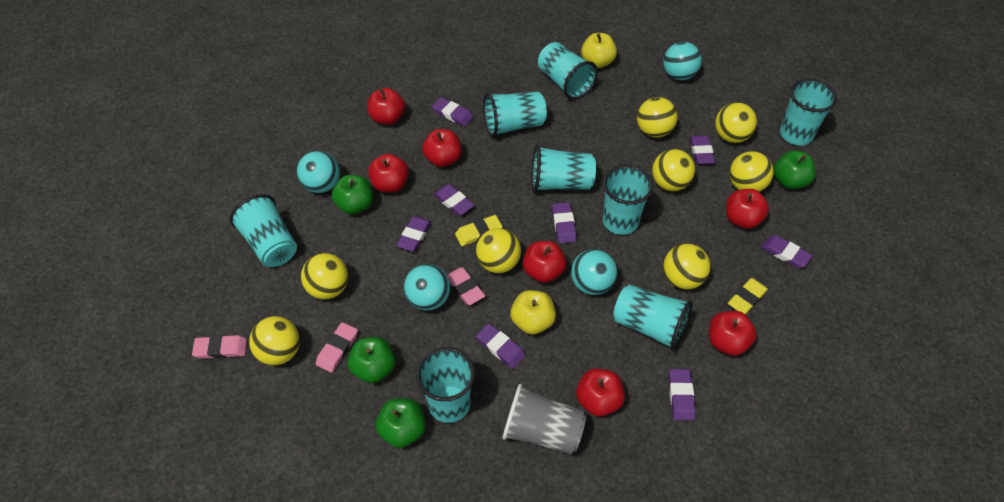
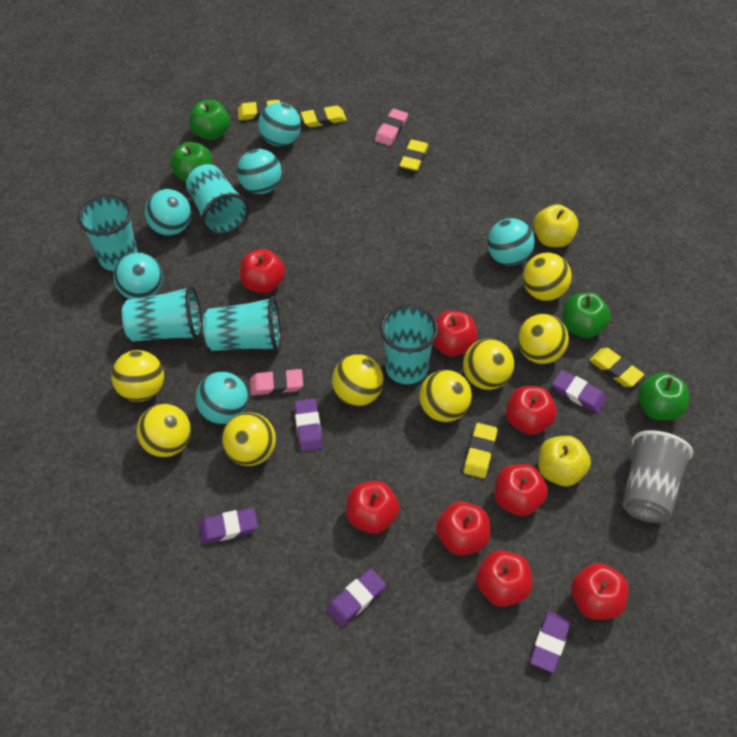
pink eraser: [192,335,247,359] [316,322,358,373] [447,267,485,305] = 3 -> [250,369,303,396] [375,109,408,146] = 2
purple eraser: [397,216,432,251] [432,97,474,126] [434,184,474,216] [476,324,525,369] [552,202,577,244] [669,369,696,421] [690,135,715,164] [761,235,813,268] = 8 -> [198,508,258,544] [294,398,323,452] [326,569,386,626] [530,611,571,673] [552,370,607,413] = 5
red apple: [368,88,405,125] [368,154,409,193] [422,129,461,167] [523,241,566,283] [576,368,625,416] [709,311,757,356] [726,189,769,229] = 7 -> [240,249,285,293] [346,481,400,534] [433,310,477,357] [436,502,490,555] [476,550,532,607] [494,464,548,516] [506,386,557,435] [571,563,629,620] = 8
turquoise ball: [297,151,340,193] [403,264,450,310] [571,249,617,295] [663,42,702,80] = 4 -> [113,252,163,299] [145,189,191,235] [195,372,248,424] [237,149,282,194] [258,102,301,146] [487,218,535,266] = 6
turquoise cup: [230,194,297,267] [416,347,475,423] [483,92,547,137] [532,145,596,192] [538,42,598,100] [603,165,654,235] [613,284,693,351] [780,79,837,145] = 8 -> [77,195,138,271] [122,285,202,342] [186,164,250,236] [203,296,281,351] [380,304,438,384] = 5
yellow eraser: [455,215,503,246] [728,278,768,315] = 2 -> [238,100,280,120] [301,105,347,127] [399,139,429,171] [463,423,498,478] [589,348,644,387] = 5

